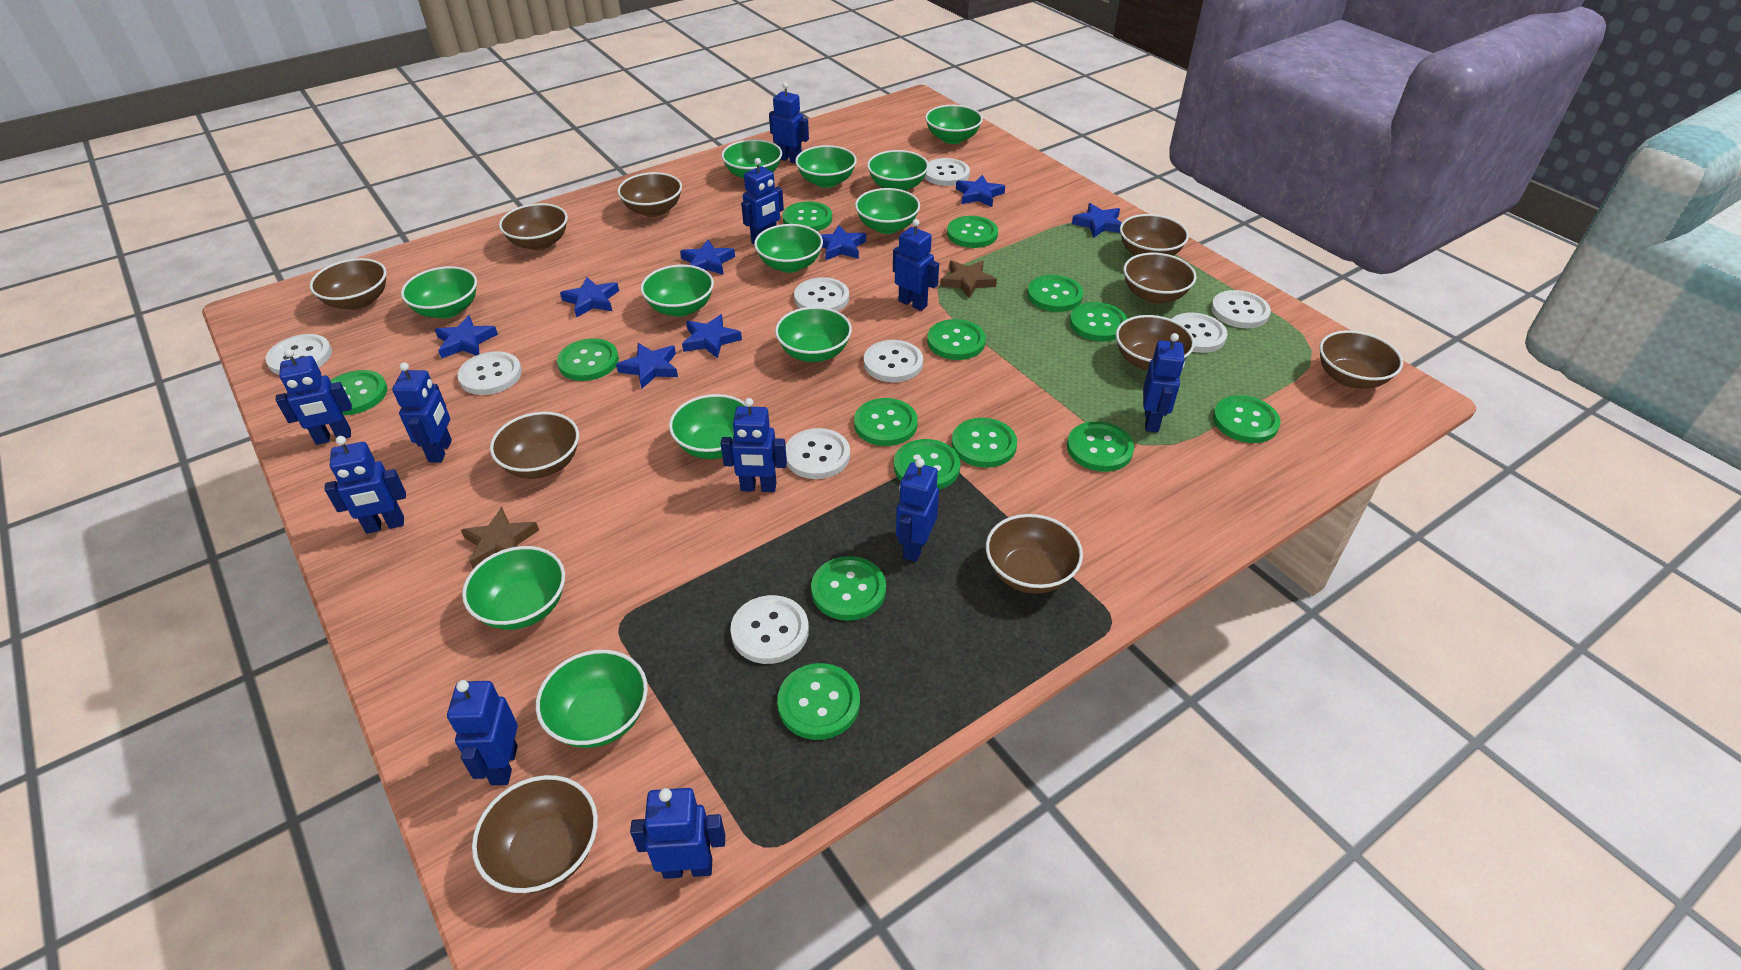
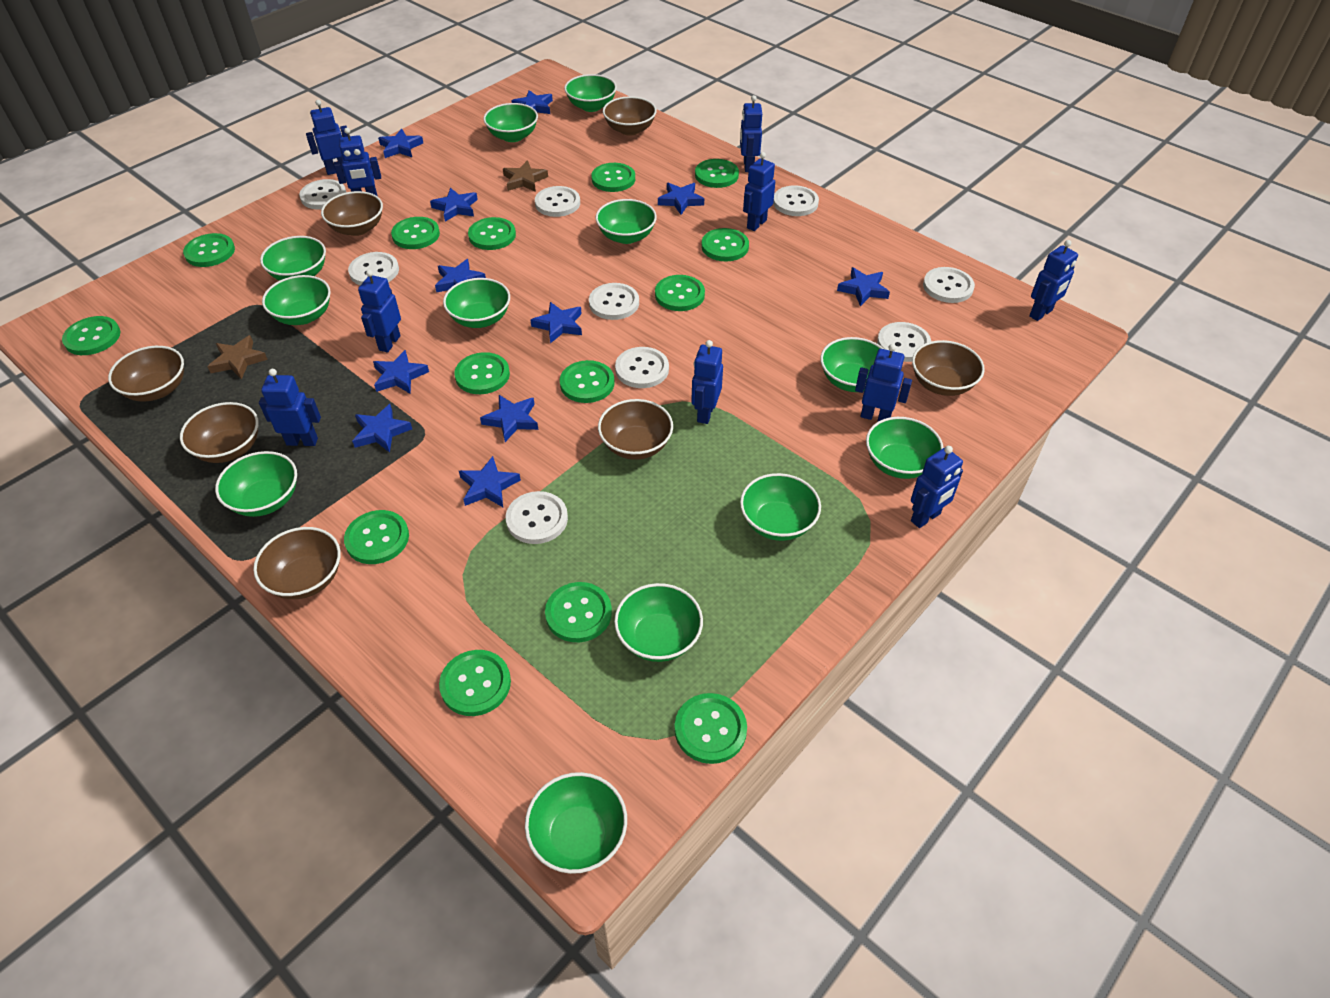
blue robot: [276,349,352,445] [325,436,406,534] [392,362,452,463] [447,680,518,785] [630,788,725,879] [721,398,787,492] [741,158,784,244] [769,82,809,163] [893,219,939,311] [896,458,939,562] [1143,333,1185,432] = 11 -> [259,369,321,446] [306,100,348,175] [334,128,381,197] [358,270,401,353] [691,340,723,424] [740,95,762,172] [743,152,775,231] [855,344,912,421] [911,446,963,528] [1029,240,1078,321] = 10
blue star: [435,315,498,359] [560,277,619,318] [616,343,678,389] [680,240,735,275] [682,314,742,358] [821,225,866,260] [956,175,1005,207] [1072,203,1122,238] = 8 -> [352,404,412,453] [373,350,429,394] [378,129,423,158] [430,188,478,222] [435,259,486,292] [459,456,521,507] [480,395,538,442] [511,90,553,114] [531,302,582,343] [658,183,704,215] [837,267,890,306] = 11
brown bowl: [309,258,387,310] [472,775,598,893] [490,412,579,479] [499,203,568,250] [617,172,682,217] [986,514,1083,594] [1116,315,1195,371] [1120,214,1189,256] [1123,253,1196,304] [1319,330,1403,389] = 10 -> [108,346,184,401] [180,402,259,463] [253,527,341,599] [321,191,383,236] [598,399,673,460] [603,96,656,135] [912,340,985,396] = 7

